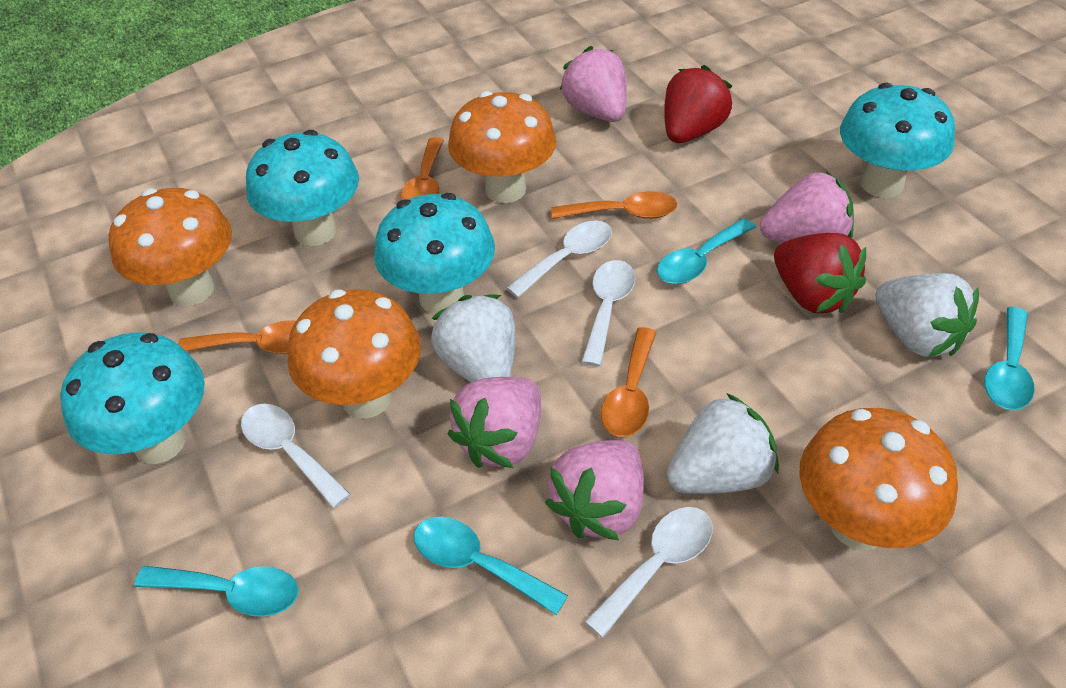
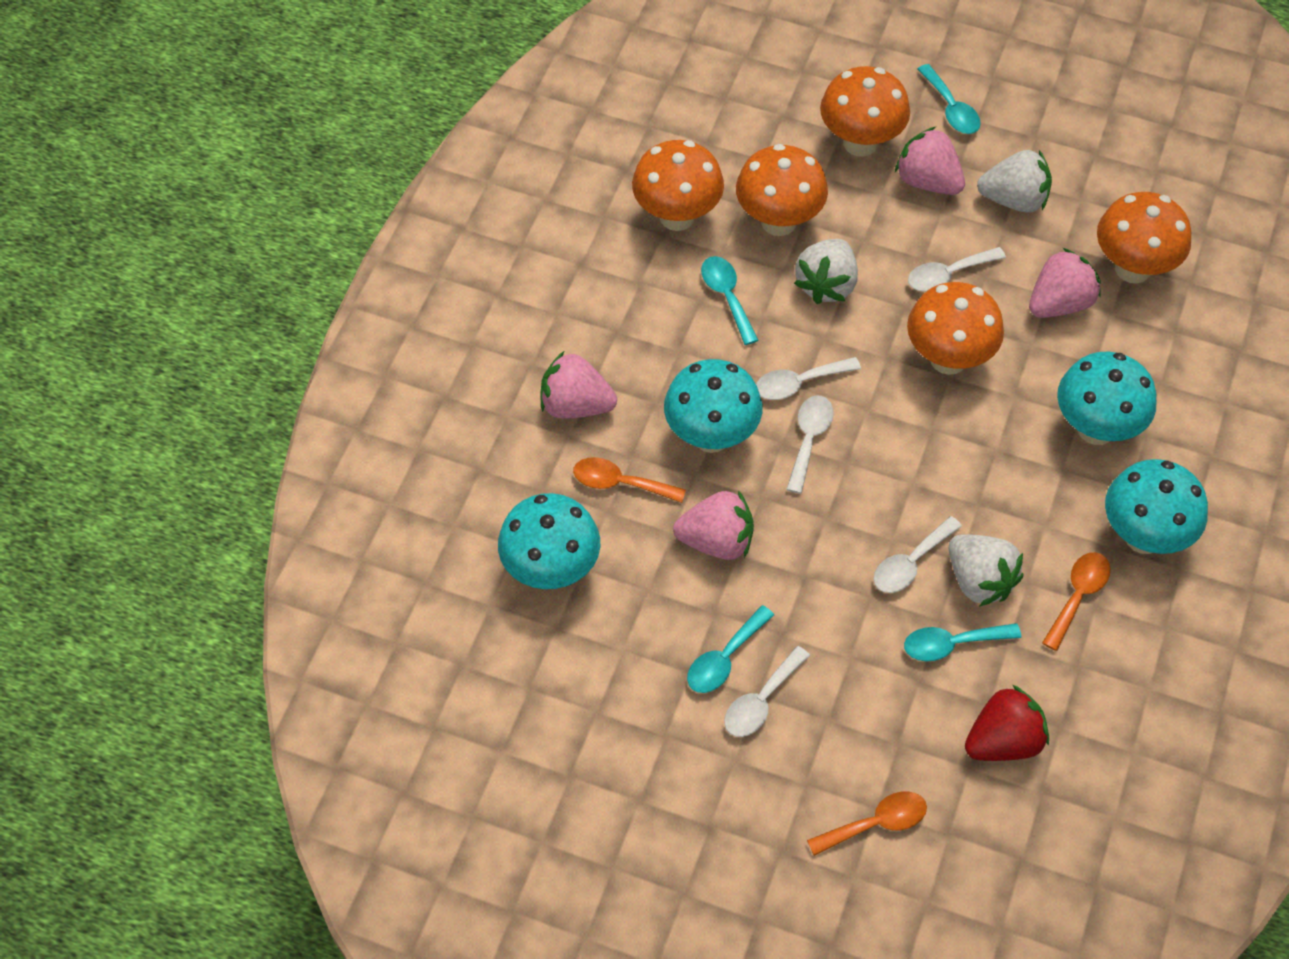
orange mushroom: [109,188,232,306] [288,289,421,418] [448,91,557,203] [799,408,958,550] = 4 -> [632,140,724,231] [736,144,828,236] [820,66,910,157] [907,282,1004,375] [1097,192,1191,283] = 5
orange spoon: [178,320,296,354] [401,137,444,200] [551,191,677,219] [601,327,657,437] = 4 -> [573,457,686,503] [807,791,927,856] [1042,552,1111,651] = 3
red strawberry: [664,65,732,143] [774,233,866,313] = 2 -> [965,685,1049,761] = 1
white spoon: [241,404,351,508] [506,220,612,298] [581,260,635,366] [584,507,713,638] = 4 -> [724,646,810,737] [756,357,861,400] [786,395,834,494] [874,516,962,593] [908,247,1006,292] = 5

